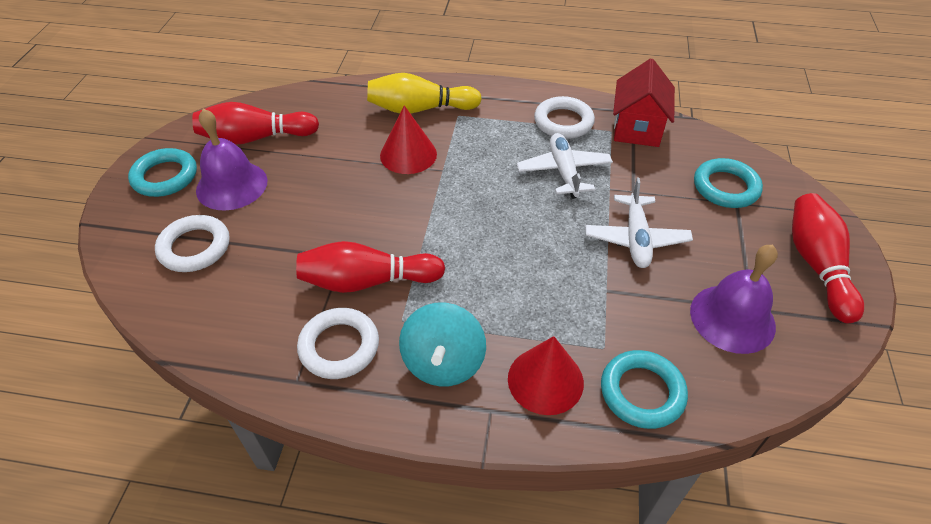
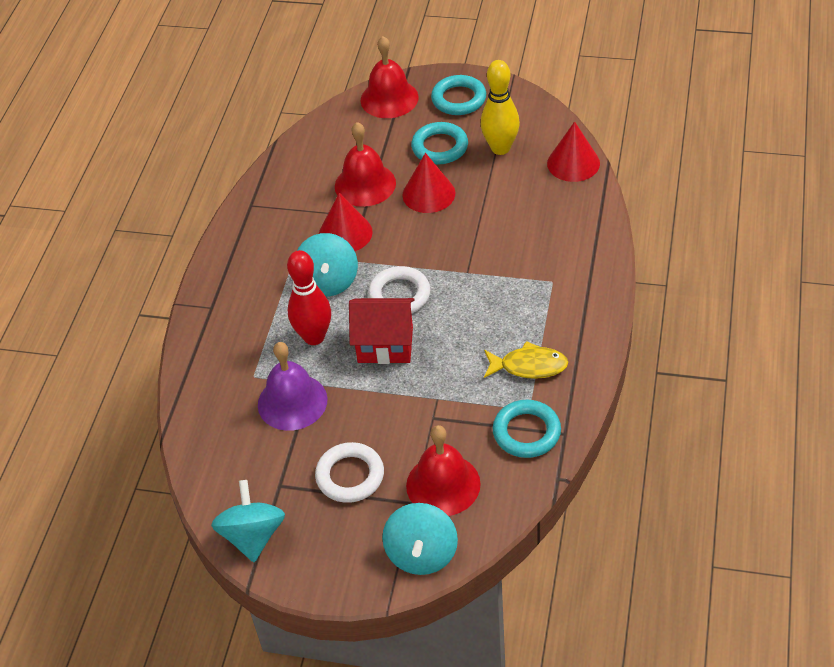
purple bell: [196,109,267,211] [690,245,778,354] = 2 -> [258,342,328,431] = 1
red bell: none = 0 -> [335,122,396,207] [361,36,419,118] [406,425,481,516] = 3
red bowling pin: [192,102,319,145] [296,241,445,293] [792,193,864,323] = 3 -> [287,250,331,345] = 1
red cone: [380,105,437,174] [508,336,584,415] = 2 -> [319,193,373,251] [402,153,455,213] [547,122,600,182] = 3
turquoise spinning top: [399,302,486,386] = 1 -> [211,480,285,562] [297,233,358,296] [382,503,458,575] = 3
white plane: [517,133,613,199] [585,178,693,268] = 2 -> none = 0
white ring: [155,215,230,272] [297,308,379,379] [534,96,595,139] = 3 -> [315,442,384,503] [368,266,430,314] = 2
yellow fish: none = 0 -> [484,341,568,379] = 1

